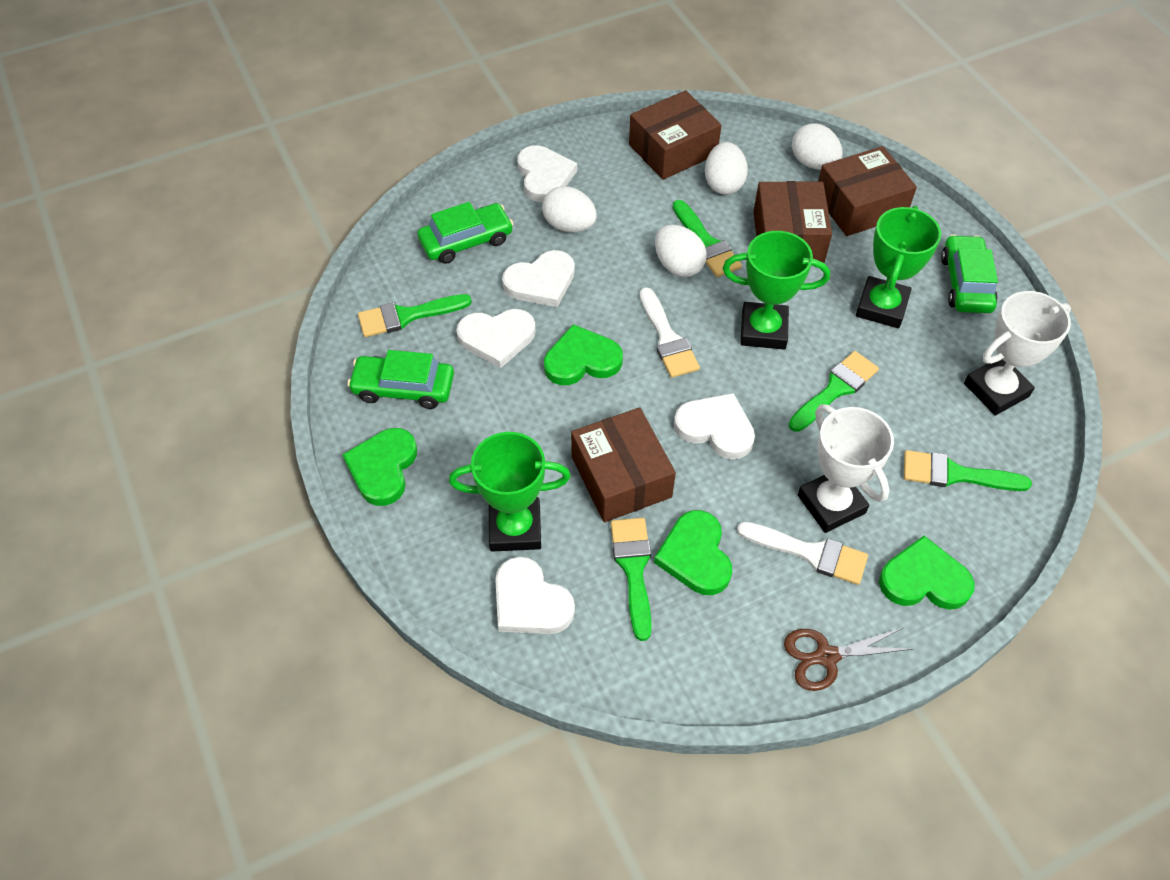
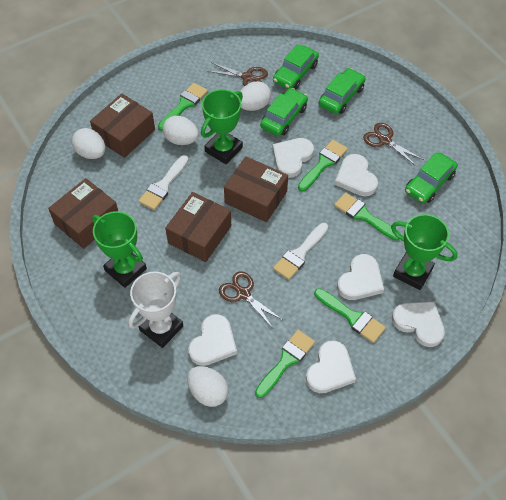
brown scissors: [784,627,913,691] = 1 -> [207,62,268,86] [219,271,282,328] [363,123,424,167] = 3
green car: [347,350,454,409] [417,202,513,264] [941,235,998,313] = 3 -> [260,88,308,136] [273,44,319,90] [319,68,366,114] [405,153,458,203] = 4
green heart: [342,428,417,506] [544,324,623,385] [654,510,732,595] [879,535,975,610] = 4 -> none = 0
white heart: [457,309,536,368] [495,556,575,634] [502,250,575,307] [517,145,577,202] [674,393,755,460] = 5 -> [188,314,237,366] [273,138,314,178] [306,340,356,393] [335,154,378,196] [337,254,384,300] [392,302,445,347] = 6
white trophy: [798,404,894,533] [964,291,1071,415] = 2 -> [128,271,183,348] = 1

